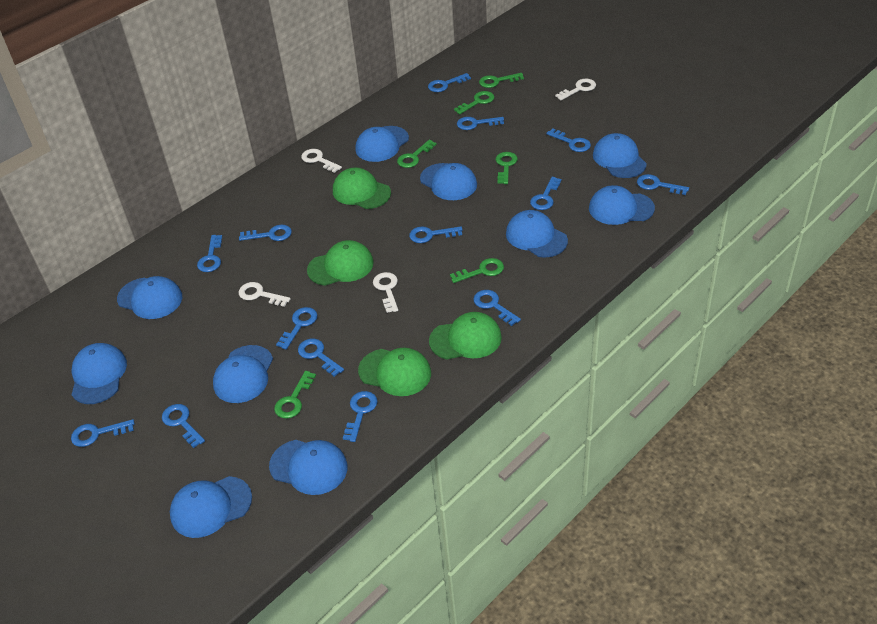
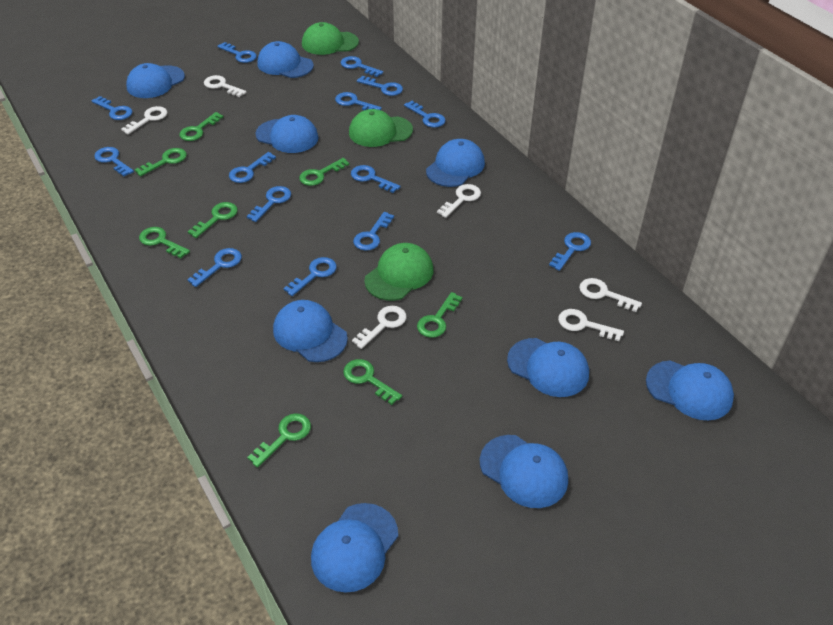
blue cap: [72,343,127,404] [117,276,182,319] [170,476,252,538] [213,345,273,403] [269,440,348,495] [355,126,409,162] [420,163,477,200] [506,210,568,258] [589,185,655,225] [593,133,647,178] = 10 -> [126,63,185,98] [255,115,318,153] [257,41,314,78] [273,300,348,362] [311,503,398,593] [426,139,485,187] [480,435,568,508] [507,338,589,397] [646,361,734,420] = 9
green cap: [307,240,374,286] [333,168,391,209] [358,348,431,396] [429,312,502,360] = 4 -> [302,22,359,55] [349,109,413,147] [364,243,434,301] = 3
green key: [274,371,316,419] [397,140,437,168] [450,258,504,283] [454,91,495,114] [479,73,524,88] [496,152,518,184] = 6 -> [135,148,187,176] [139,227,190,259] [179,112,223,141] [188,202,238,238] [247,413,311,468] [299,158,350,186] [343,359,402,405] [417,292,462,338] = 8
white key: [239,282,291,307] [301,149,342,173] [373,272,398,313] [555,79,596,100] = 4 -> [121,106,167,134] [204,75,246,97] [352,306,406,349] [437,184,481,218] [558,309,624,341] [579,278,642,312] = 6

